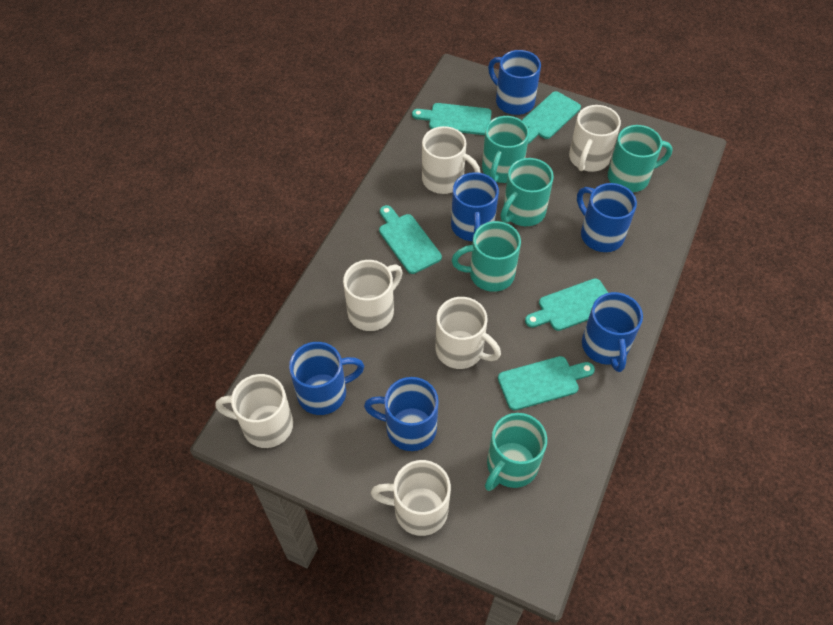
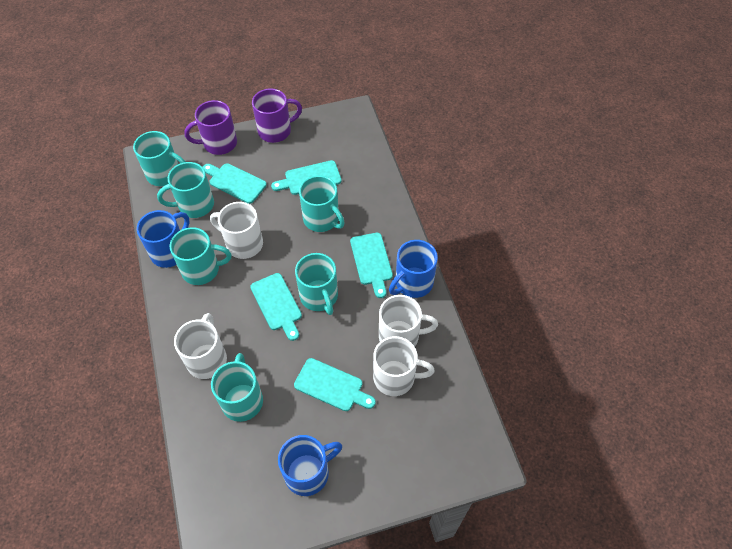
blue mug: [289,342,364,415] [364,377,439,451] [451,172,499,242] [488,50,541,115] [577,183,637,252] [582,292,643,372] = 6 -> [137,210,190,268] [278,435,342,496] [389,240,438,298] = 3
purple mug: none = 0 -> [184,100,237,155] [252,88,302,143] = 2
turquoise mug: [452,221,521,292] [482,116,529,183] [485,413,547,491] [500,158,554,226] [608,125,673,192] = 5 -> [133,131,186,186] [157,162,214,218] [170,227,231,285] [211,353,263,422] [295,253,338,315] [299,176,345,232] = 6
white mug: [215,374,293,448] [343,260,403,331] [371,460,451,536] [422,126,480,194] [436,297,501,369] [569,105,621,172] = 6 -> [174,313,227,379] [210,202,263,259] [373,336,435,396] [379,295,438,347] = 4

